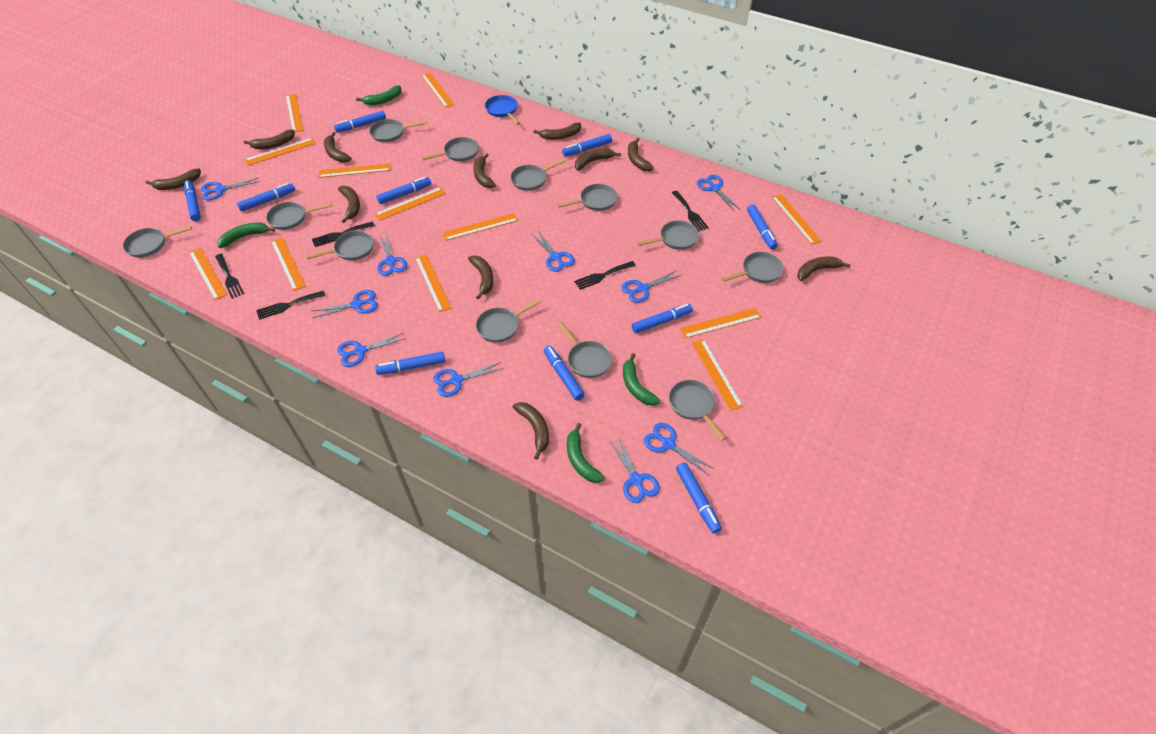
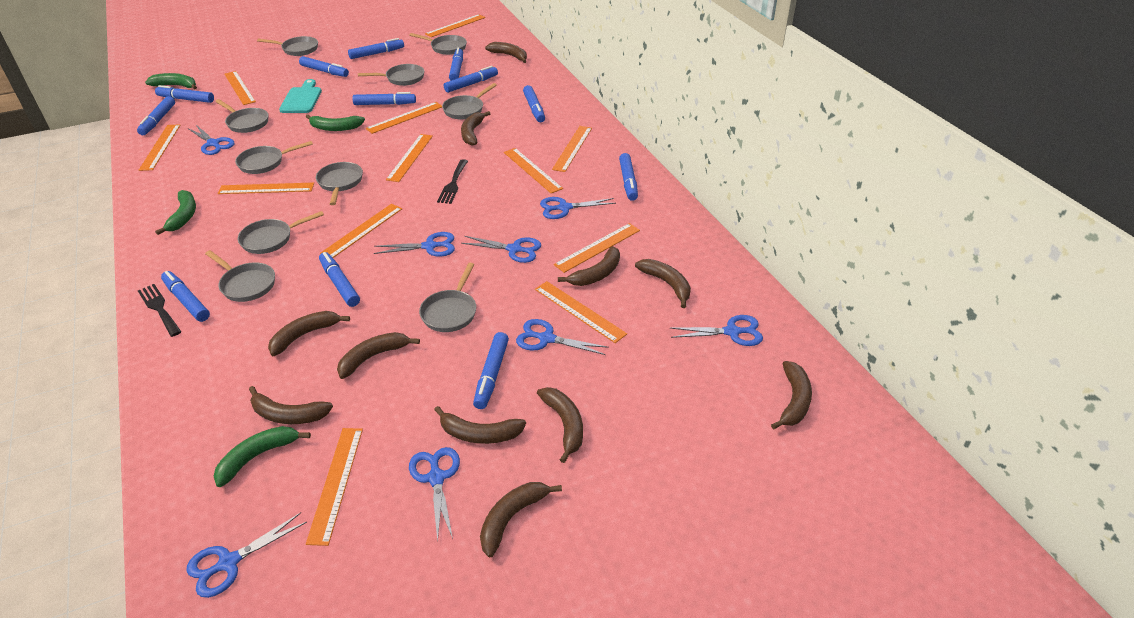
black fork: [215,254,244,299] [256,291,325,320] [312,222,375,247] [574,261,636,290] [672,191,709,231] = 5 -> [138,284,181,337] [437,159,468,204] = 2
blue marker: [184,181,201,221] [237,183,295,211] [334,111,386,133] [375,352,445,375] [376,177,431,204] [544,346,585,401] [562,134,612,156] [632,304,693,333] [676,463,722,534] [747,204,778,250] = 10 -> [137,96,175,135] [155,85,214,103] [161,271,210,322] [299,56,349,77] [319,252,360,307] [348,38,404,59] [352,92,416,105] [444,66,498,93] [449,48,463,81] [473,332,509,409] [523,85,545,122] [619,153,638,201] = 12
blue pan: [485,95,520,125] = 1 -> none = 0
blue scissors: [201,178,260,200] [312,290,378,318] [337,333,406,367] [377,234,407,276] [433,362,504,397] [531,231,575,272] [610,436,660,503] [621,270,681,303] [643,423,714,475] [697,175,741,212] = 10 -> [186,512,307,598] [189,125,235,155] [374,232,455,257] [409,447,460,542] [461,236,541,263] [516,319,609,355] [540,197,616,219] [670,315,763,346] = 8
grey pan: [123,226,192,258] [266,202,332,230] [306,230,374,260] [369,119,427,142] [421,137,479,162] [476,299,542,343] [510,158,566,191] [557,184,617,211] [557,322,612,378] [637,220,699,250] [669,380,726,441] [722,252,784,283] = 12 -> [205,250,275,302] [215,99,268,133] [235,141,313,174] [238,211,324,254] [257,36,318,56] [316,162,363,205] [358,64,424,86] [409,33,467,55] [419,263,476,332] [442,83,497,120] = 10
turquoise cutting board: none = 0 -> [279,79,322,113] = 1

